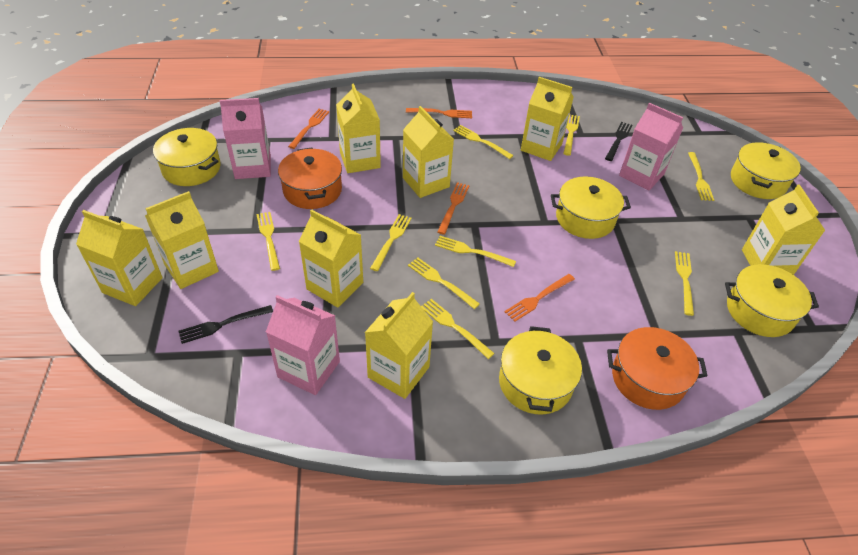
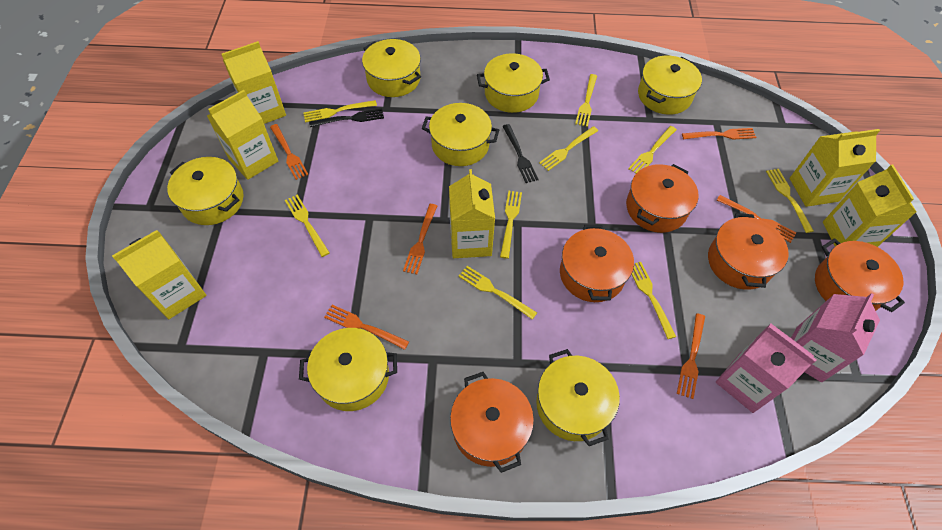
orange fork: [288,109,329,149] [406,108,472,118] [437,182,469,235] [505,274,575,322] = 4 -> [270,124,308,180] [324,305,409,350] [403,204,437,274] [677,313,705,399] [682,128,756,140] [717,195,796,243] = 6
orange pot: [278,148,342,209] [607,327,708,410] = 2 -> [450,372,534,473] [560,225,634,302] [626,164,699,233] [708,213,789,290] [815,238,905,312] = 5
pink carton: [220,98,271,179] [266,295,340,395] [619,103,683,190] = 3 -> [716,324,816,413] [791,293,880,382] = 2
yellow carton: [76,210,163,306] [145,191,219,289] [299,209,363,308] [336,84,381,173] [365,292,433,399] [403,106,454,198] [521,77,574,161] [742,184,826,275] = 8 -> [112,230,206,319] [207,90,278,180] [222,41,286,124] [449,169,495,258] [789,129,880,207] [823,165,916,247] = 6
yellow pot: [153,128,221,186] [499,326,582,414] [551,177,631,239] [725,264,819,337] [731,142,801,199] = 5 -> [167,157,243,225] [299,328,397,411] [362,39,421,97] [422,103,499,166] [477,53,550,113] [536,349,620,446] [638,56,702,115] = 7

